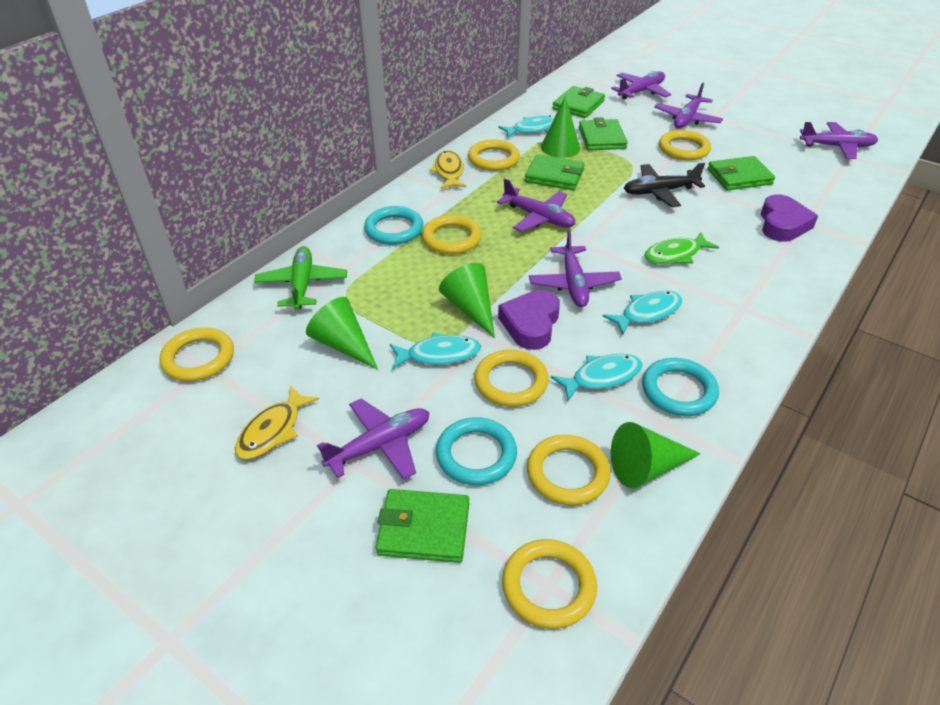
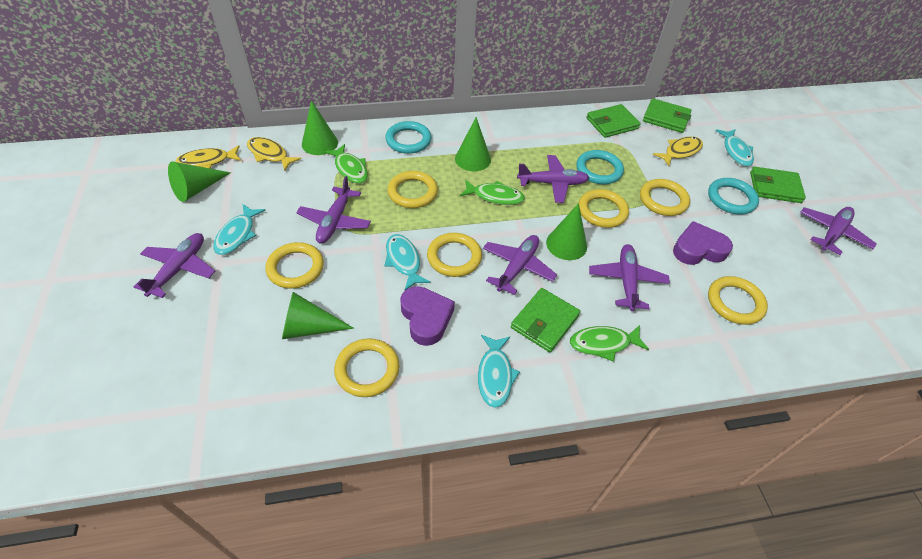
black plane: [624,163,705,207] = 1 -> none = 0
green cone: [306,297,378,370] [439,263,495,338] [541,96,580,158] [611,422,701,488] = 4 -> [168,161,231,202] [282,292,354,339] [302,100,338,155] [455,117,491,171] [546,203,587,260] = 5
green fish: [644,232,719,264] = 1 -> [325,144,368,184] [460,180,525,205] [570,325,649,362] = 3
green plane: [254,246,347,310] = 1 -> none = 0
green wallet: [376,489,469,563] [525,154,585,190] [552,86,605,118] [579,117,628,150] [707,156,775,191] = 5 -> [511,288,580,352] [586,104,641,138] [643,98,691,133] [750,167,806,203] = 4
yellow fish: [235,385,319,460] [429,151,466,189] = 2 -> [175,145,241,168] [247,137,301,171] [653,136,703,166] = 3

